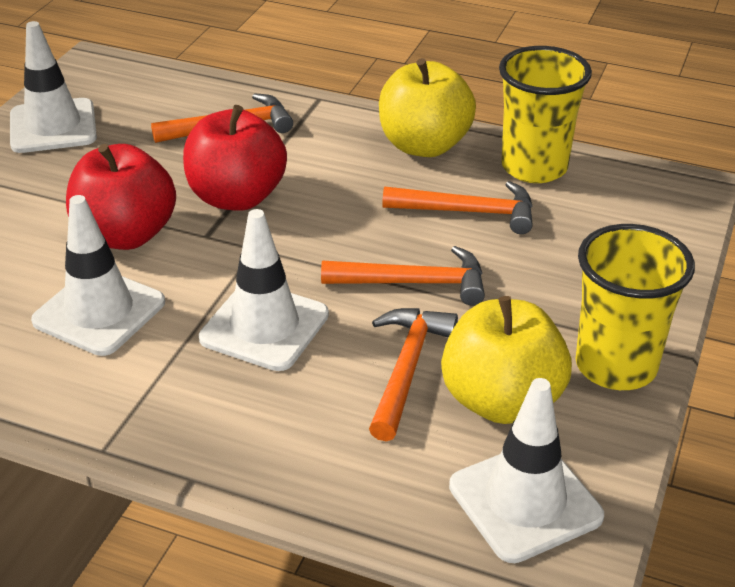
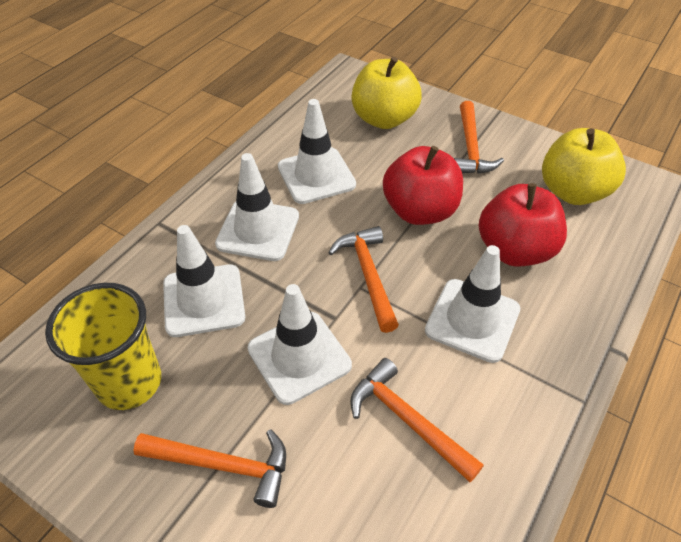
white traffic cone: [10,21,97,153] [31,195,165,356] [199,209,329,371] [449,378,604,563] = 4 -> [163,225,245,337] [215,153,299,261] [248,284,352,405] [278,99,356,204] [425,245,520,363] = 5
yellow cup: [499,46,592,183] [575,224,695,390] = 2 -> [45,283,161,410] = 1

